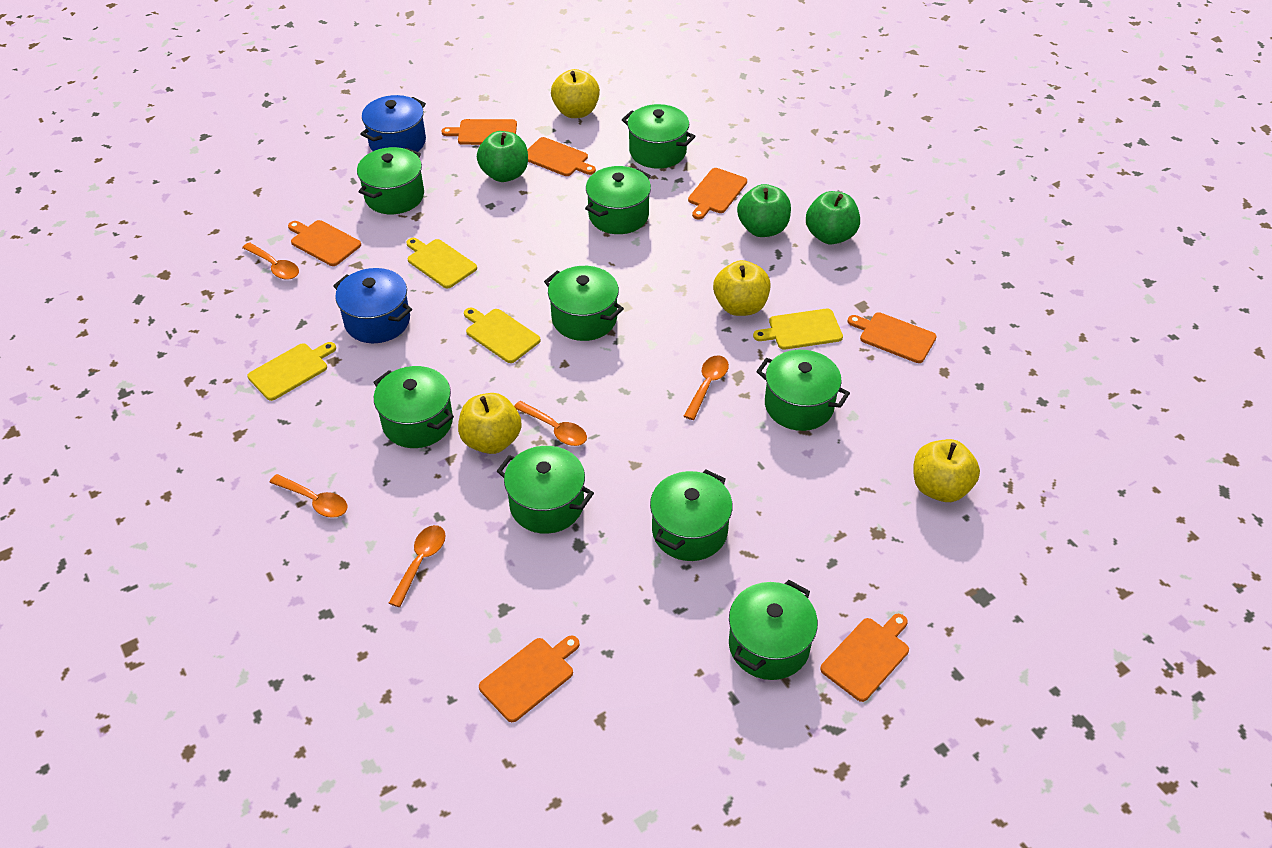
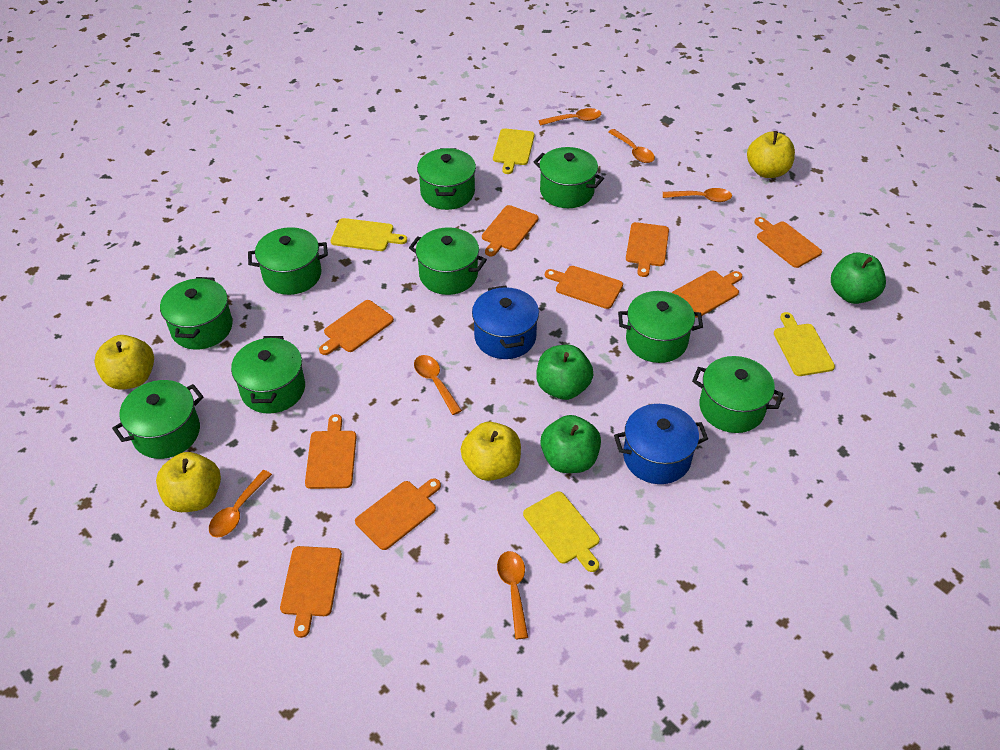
orange cutting board: [288,220,361,266] [441,119,517,145] [479,635,580,722] [527,137,596,176] [688,168,747,220] [820,614,909,702] [848,312,937,363] = 7 -> [280,546,342,638] [305,414,356,489] [319,300,394,355] [355,478,441,550] [482,205,539,257] [545,266,623,309] [626,222,669,277] [672,271,742,318] [755,217,822,268] = 9
orange spoon: [242,242,299,280] [269,474,348,518] [389,525,446,607] [514,401,587,446] [684,355,729,420] = 5 -> [209,470,272,537] [414,355,462,415] [497,551,528,639] [538,108,601,126] [608,129,655,163] [663,188,732,202] = 6

